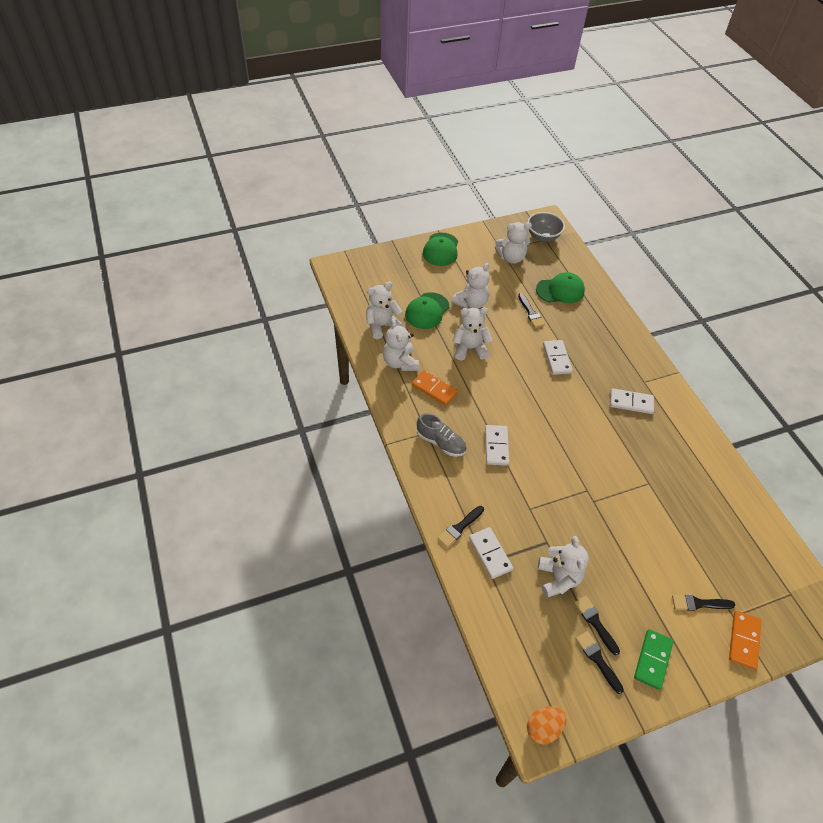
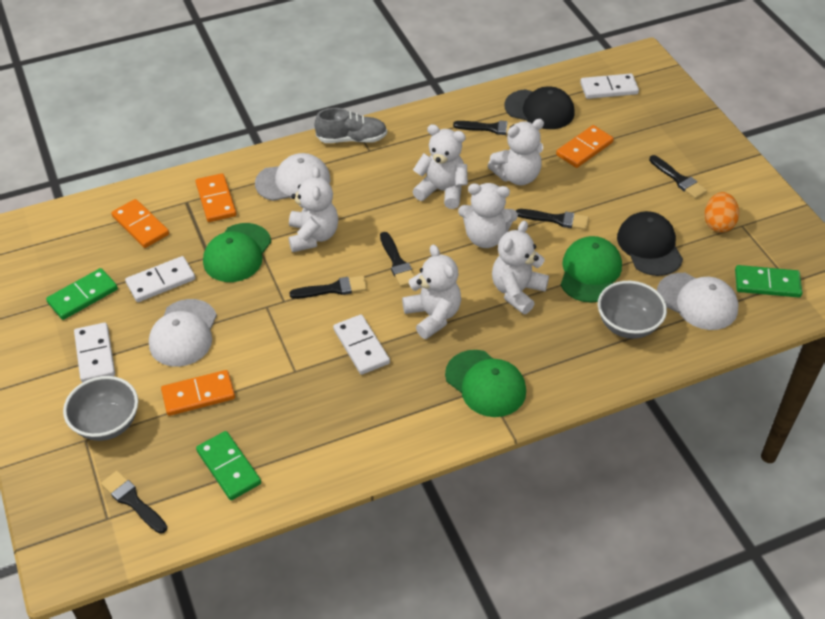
black brush: [438,506,484,547] [518,293,545,328] [574,596,620,656] [576,631,624,694] [672,595,735,611] = 5 -> [101,471,167,534] [289,276,367,299] [380,232,415,287] [453,121,516,135] [516,209,589,230] [649,155,707,199] = 6
black cap: none = 0 -> [504,86,575,129] [617,211,683,276] = 2
green domino: [634,629,674,690] = 1 -> [46,268,118,320] [196,431,261,500] [735,265,802,298] = 3
grey bowl: [527,212,565,242] = 1 -> [63,376,138,441] [598,281,667,339] = 2
orange domino: [412,370,458,405] [729,611,762,669] = 2 -> [111,199,169,248] [161,370,235,416] [195,173,236,222] [556,125,614,168] = 4
white cap: none = 0 -> [149,299,217,367] [255,153,330,201] [657,273,739,330] = 3

